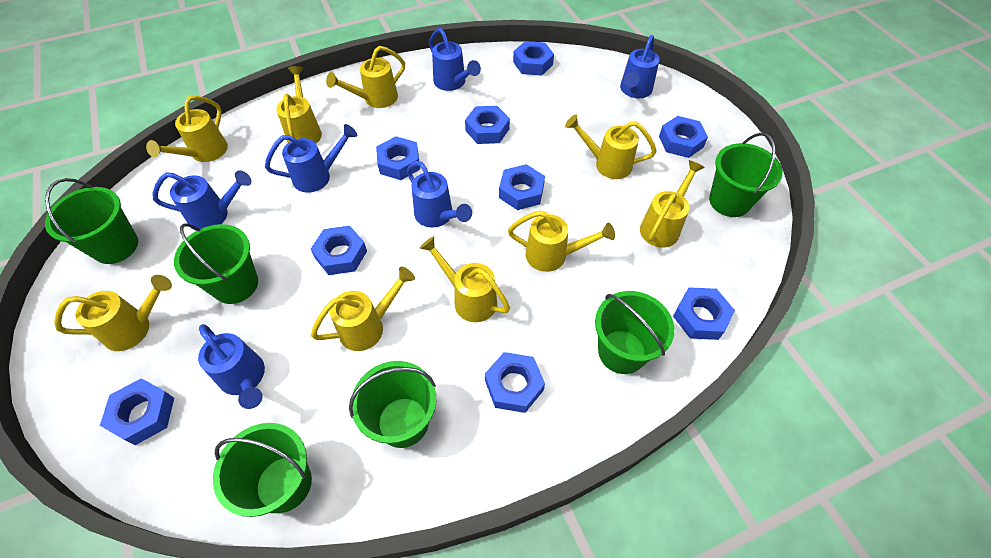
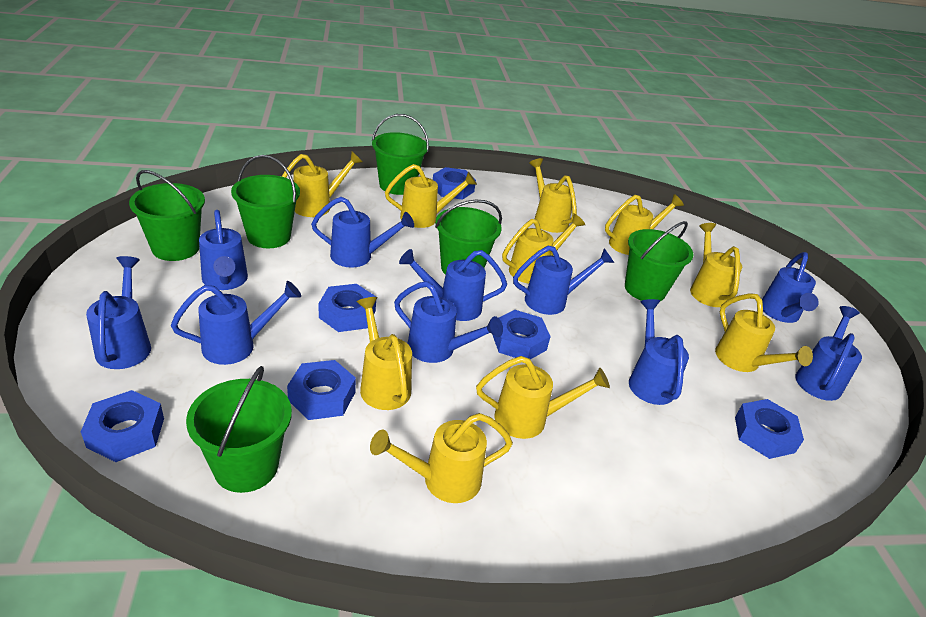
blue nut: [100,378,174,445] [311,226,367,275] [376,136,420,180] [465,106,510,144] [485,352,545,413] [499,164,545,210] [513,41,554,76] [659,116,708,158] [673,287,735,340] = 9 -> [81,390,164,462] [287,360,356,420] [319,284,376,332] [433,167,476,200] [492,310,551,360] [735,399,804,459] = 6
blue watering can: [152,170,251,231] [198,324,265,409] [265,124,357,193] [407,161,472,228] [429,28,481,91] [620,35,660,98] = 6 -> [86,256,151,369] [171,281,301,365] [199,210,248,290] [311,197,414,268] [394,281,503,363] [399,249,507,321] [513,245,614,315] [629,299,689,405] [762,252,819,323] [796,306,862,401] = 10
yellow watering can: [54,275,172,351] [146,95,228,162] [276,66,322,143] [311,266,415,351] [326,46,405,108] [420,236,510,322] [508,211,615,272] [565,114,656,179] [640,160,705,248] = 9 -> [282,151,362,217] [357,297,412,410] [370,413,513,503] [385,164,477,228] [476,356,610,439] [502,213,585,284] [529,158,577,233] [605,194,684,255] [690,223,742,307] [715,293,813,372] = 10

